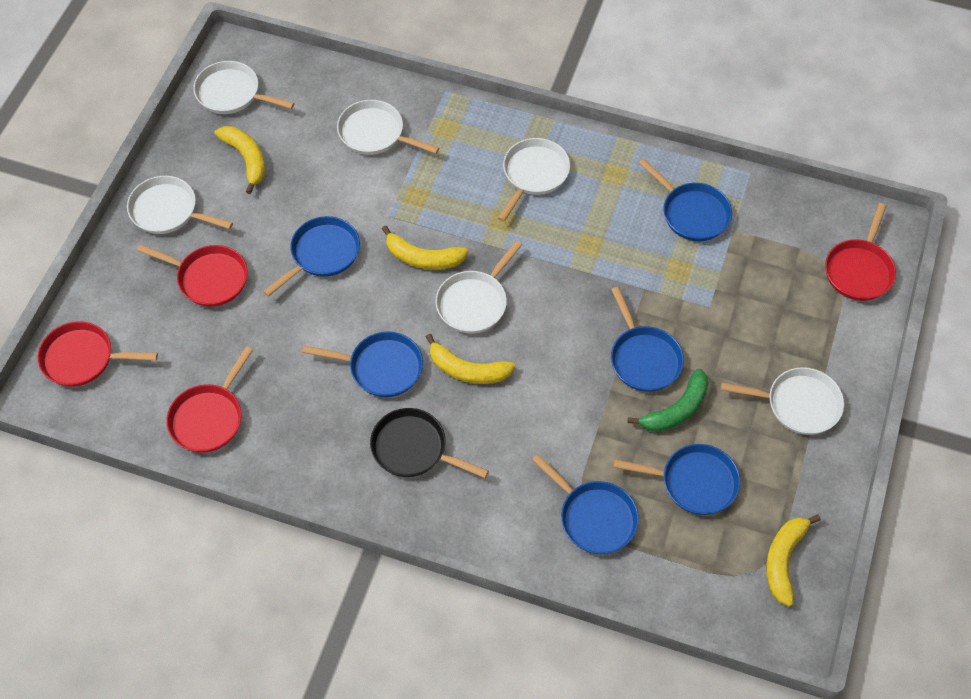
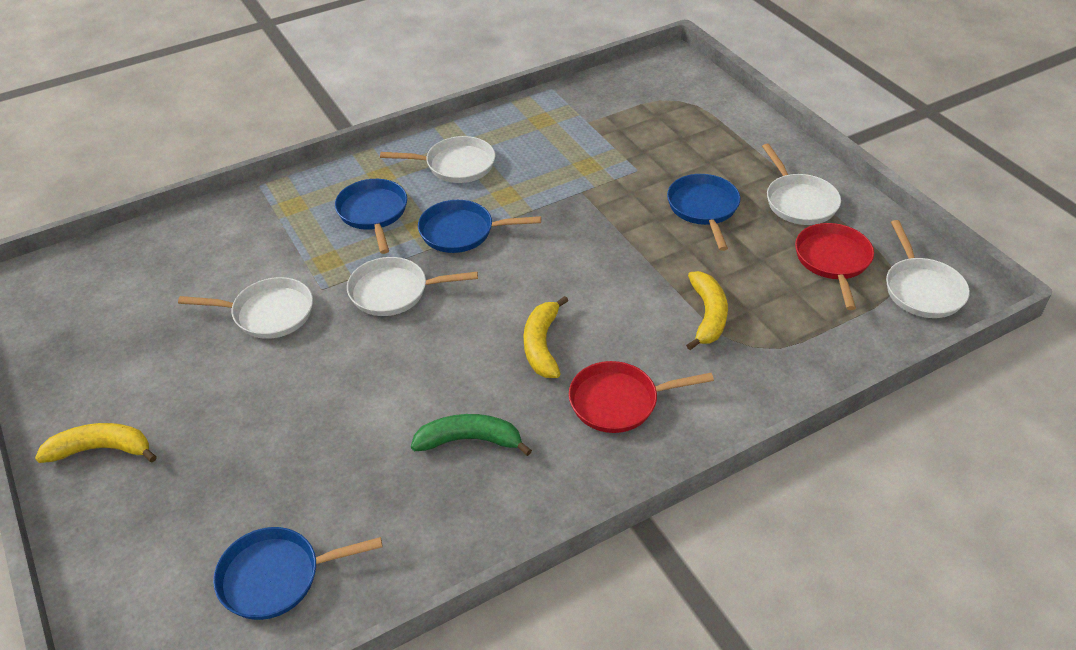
black pan: [370,408,489,478] = 1 -> none = 0
blue pan: [263,216,360,297] [302,332,423,397] [532,454,639,554] [611,287,684,392] [613,444,740,515] [639,159,732,241] = 6 -> [213,527,383,620] [335,179,407,254] [418,200,541,253] [667,174,740,251] = 4
red pan: [38,321,158,387] [137,244,248,307] [166,346,253,453] [825,203,896,301] = 4 -> [569,361,714,433] [795,223,874,310] = 2
white pan: [127,176,233,234] [193,61,295,114] [337,100,439,155] [436,241,522,333] [498,138,570,222] [721,367,844,435] = 6 -> [178,277,313,339] [347,257,478,316] [380,136,495,183] [762,144,841,225] [886,220,970,318] = 5
yellow banana: [214,126,265,194] [382,225,468,269] [426,334,515,384] [766,514,821,607] = 4 -> [35,423,157,463] [524,296,568,378] [686,271,728,350] = 3

